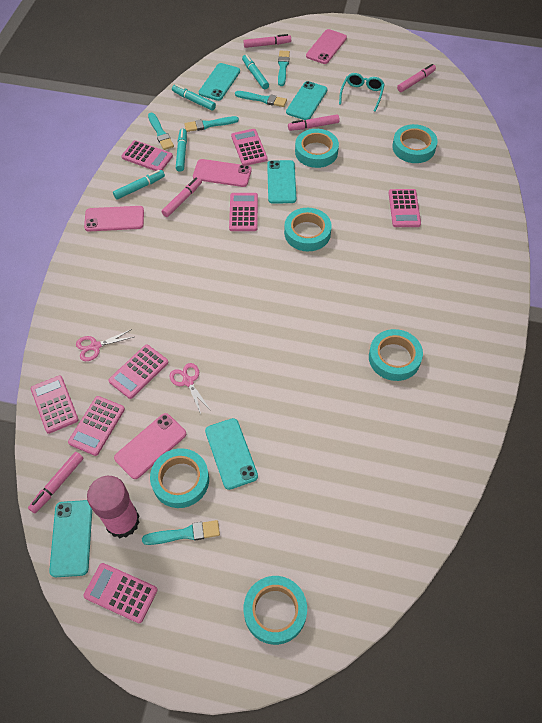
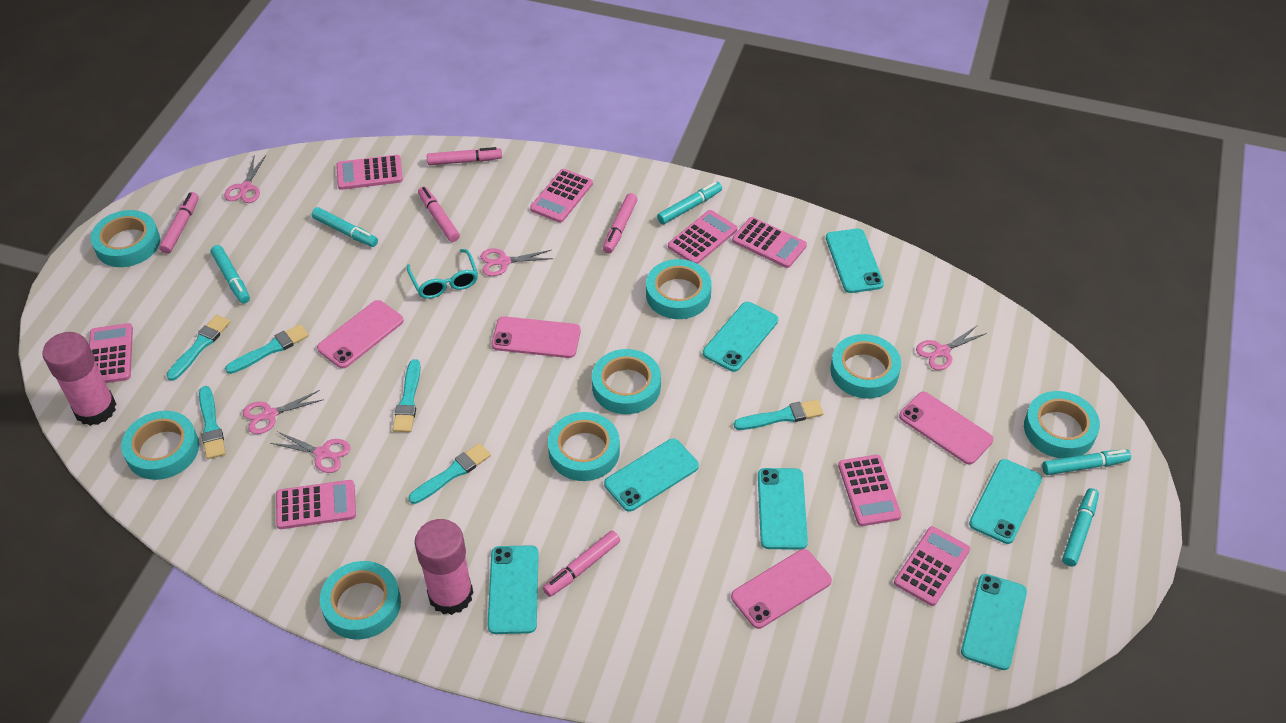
pink glue stick: [87,476,140,538] = 1 -> [42,332,116,426] [415,519,473,615] = 2
pink scissors: [76,329,134,361] [170,363,210,414] = 2 -> [224,155,266,203] [243,390,324,434] [270,432,351,473] [480,248,553,276] [916,325,987,370] = 5
turquoise brush: [142,520,220,545] [148,113,174,150] [184,116,239,132] [235,91,287,107] [278,51,290,86] = 5 -> [166,315,230,381] [199,386,226,459] [225,324,309,374] [393,359,421,432] [409,443,491,504] [734,399,824,430] = 6
turquoise marker: [113,170,165,200] [172,84,216,111] [176,129,187,172] [242,54,269,89] = 4 -> [211,245,250,304] [312,207,378,247] [657,182,722,224] [1042,449,1131,475] [1062,488,1099,567] = 5
turquoise phone: [49,500,92,577] [199,63,240,101] [205,418,258,490] [267,160,296,204] [286,81,327,120] = 5 -> [487,545,539,634] [604,439,699,512] [703,302,778,372] [758,468,808,550] [826,229,884,293] [961,574,1027,670] [969,459,1042,544] = 7
turquoise tape: [150,448,209,508] [243,576,307,645] [284,208,332,251] [295,129,339,168] [369,329,423,381] [392,124,438,163] = 6 -> [90,210,160,267] [121,411,199,480] [320,561,401,639] [548,412,620,481] [592,349,661,414] [646,259,712,319] [830,334,901,399] [1024,391,1100,459] = 8

